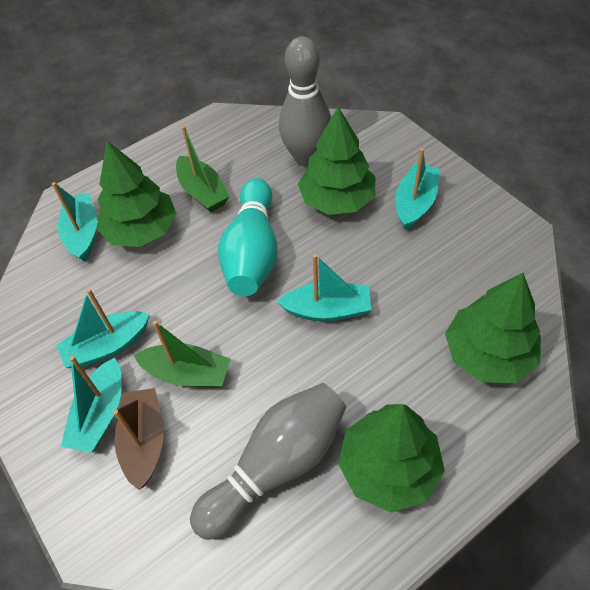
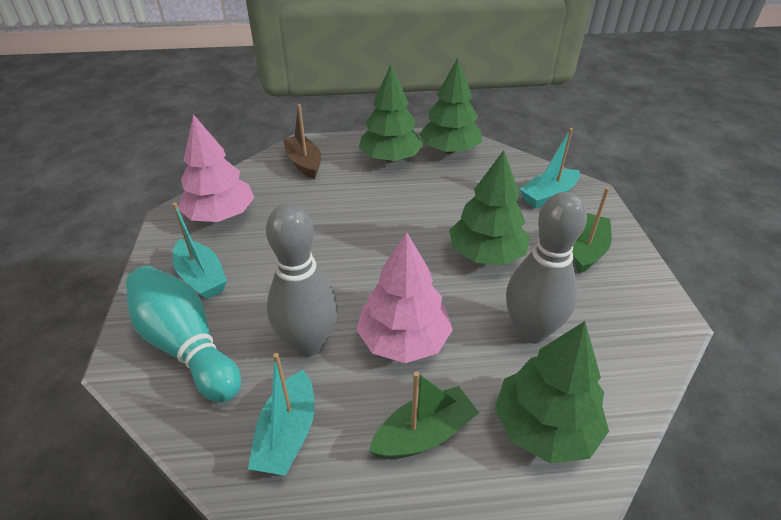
pink tree: none = 0 -> [178,114,255,222] [356,232,453,363] = 2
turquoise boat: [52,182,97,262] [56,289,150,368] [61,356,122,453] [277,254,371,321] [396,148,440,230] = 5 -> [172,202,227,299] [248,353,314,476] [520,128,580,208] = 3

